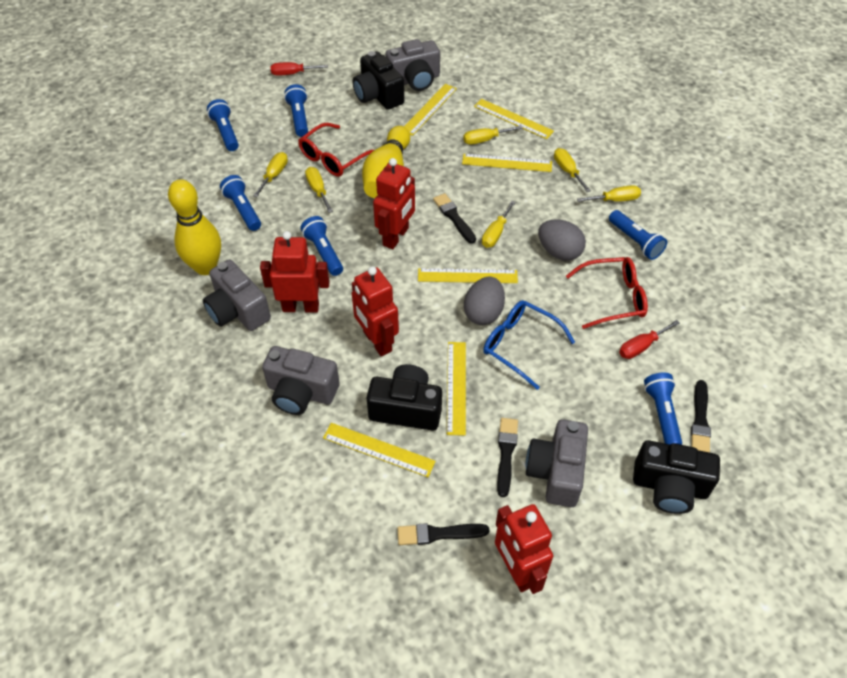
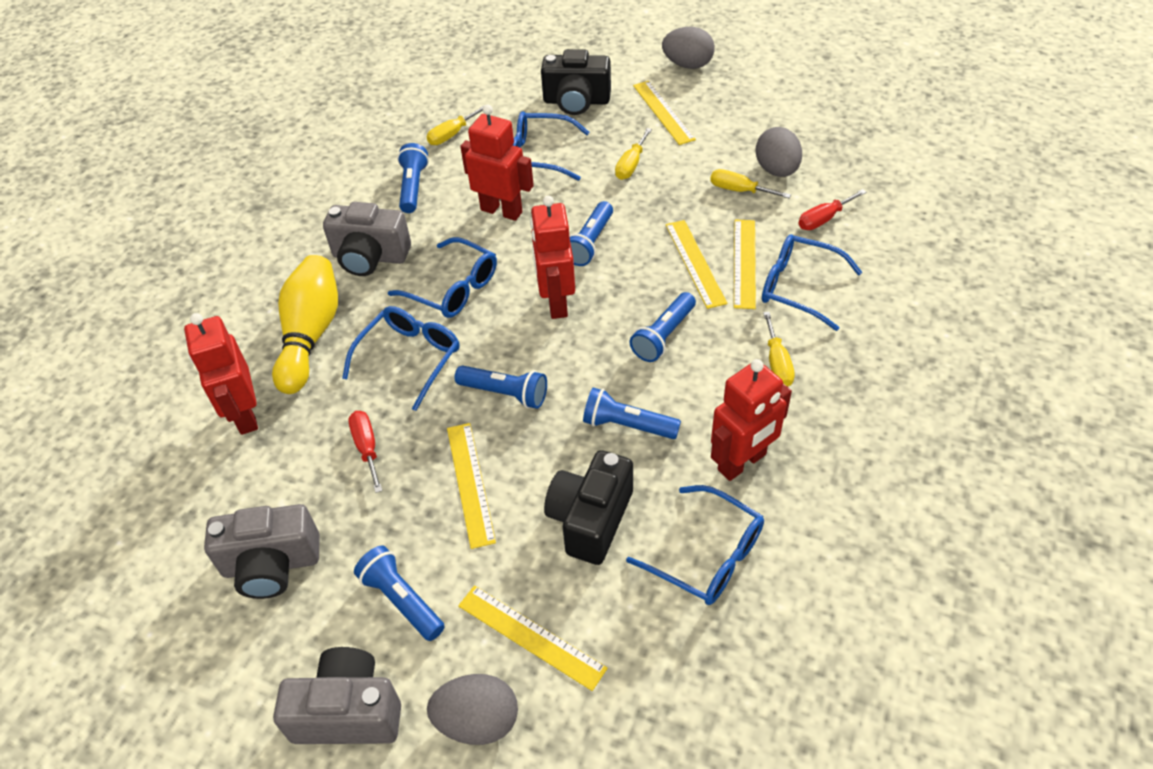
black brush: [397,523,489,545] [433,193,476,244] [497,418,518,497] [691,380,711,453] = 4 -> none = 0
black camera: [353,51,404,110] [366,364,442,431] [633,440,720,514] = 3 -> [541,49,611,115] [544,450,633,565] = 2
blue glasses: [483,300,575,390] = 1 -> [342,306,460,411] [388,237,497,318] [513,112,589,181] [626,485,764,605] [762,234,862,331] = 5
grey camera: [203,260,271,331] [262,346,340,415] [385,39,440,91] [525,419,588,507] = 4 -> [204,504,320,599] [273,647,401,744] [323,202,411,276] = 3
grey egg: [464,276,505,325] [538,220,586,261] = 2 -> [427,674,518,745] [662,27,715,69] [755,127,802,177] = 3
red glasses: [298,123,374,177] [566,257,648,329] = 2 -> none = 0
yellow bowling pin: [168,179,221,275] [362,126,410,198] = 2 -> [272,255,338,394] = 1
yellow ruler: [323,423,436,477] [404,84,457,136] [418,268,518,283] [447,342,466,436] [462,154,552,172] [474,99,554,139] = 6 -> [447,423,496,549] [458,585,608,691] [633,81,696,145] [666,220,727,309] [734,220,756,309] = 5
yellow screwdriver: [253,152,288,197] [305,167,333,213] [463,126,522,145] [482,201,516,248] [554,148,591,192] [577,185,641,202] = 6 -> [427,105,485,145] [615,128,652,180] [710,169,791,198] [763,312,795,387] = 4

